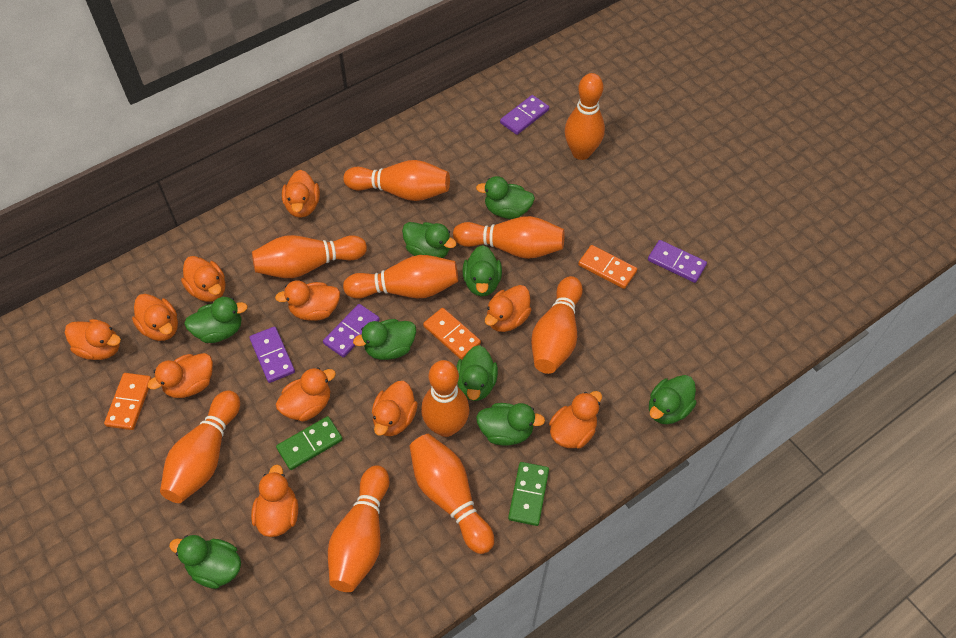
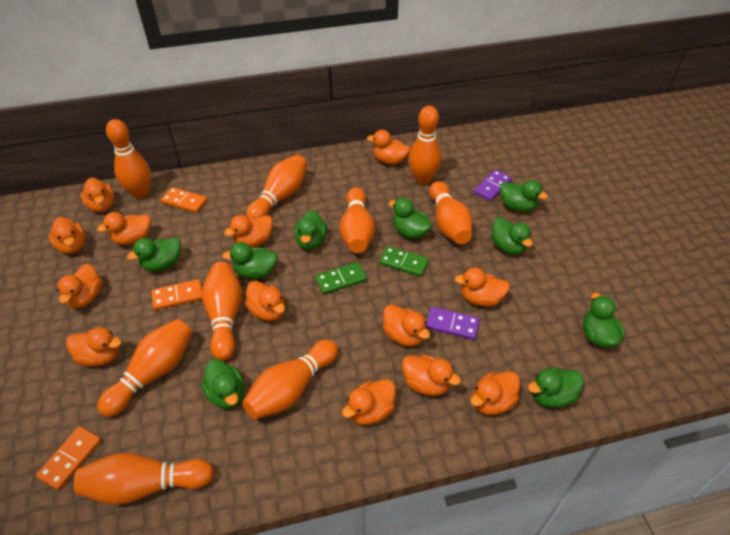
orange bowling pin: [160,390,240,503] [252,235,367,278] [328,465,389,592] [343,160,450,201] [343,255,458,299] [409,434,494,554] [421,360,469,437] [453,216,564,259] [531,276,583,374] [565,73,605,160] = 10 -> [74,453,214,505] [97,319,192,417] [106,119,151,199] [202,262,242,361] [242,340,338,419] [246,155,307,218] [339,188,375,253] [408,106,441,185] [429,181,472,244] = 9
orange duck: [65,319,121,360] [132,294,178,341] [147,353,213,398] [181,256,225,302] [251,464,298,537] [275,280,340,321] [276,368,336,421] [282,170,320,218] [372,381,418,436] [485,285,532,332] [549,391,602,449] = 11 -> [48,217,85,254] [57,264,102,308] [66,327,122,366] [80,178,114,212] [97,212,151,245] [224,215,273,248] [245,281,285,321] [342,379,396,425] [367,130,411,164] [383,304,430,347] [402,355,461,396] [455,267,510,307] [470,371,520,415] = 13
purple domino: [249,326,295,383] [323,304,380,358] [500,95,549,135] [648,240,707,283] = 4 -> [426,307,480,340] [474,170,512,201] = 2

